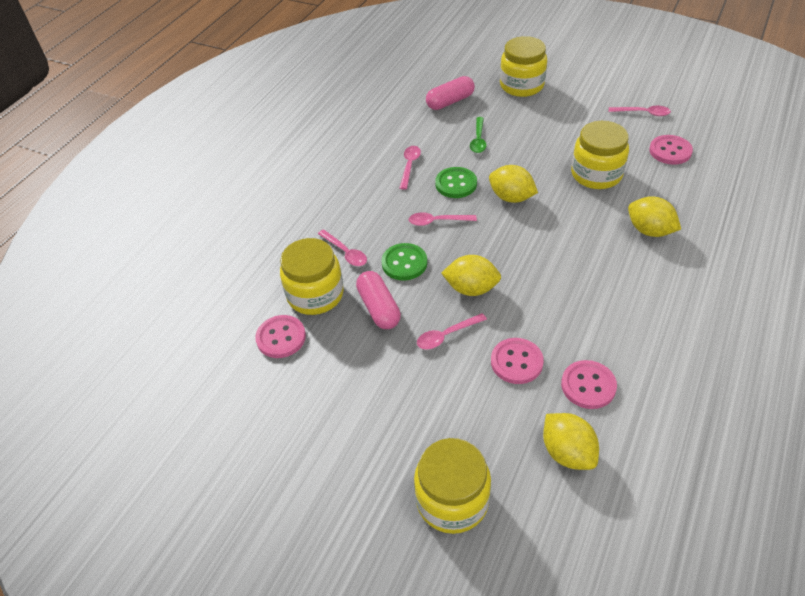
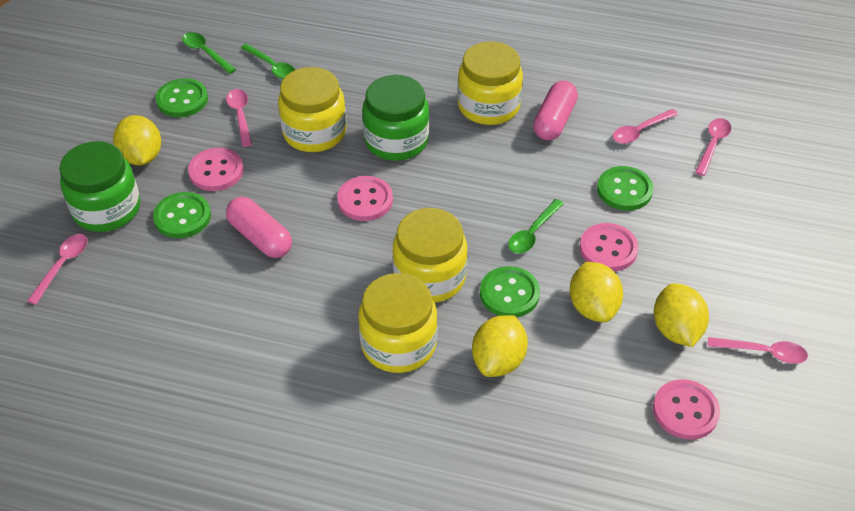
green button: [381,243,427,280] [435,167,477,198] = 2 -> [153,192,211,238] [156,78,208,117] [480,266,540,317] [597,166,653,211] = 4
green jar: none = 0 -> [59,141,140,232] [362,75,429,161] = 2
green spoon: [470,117,487,153] = 1 -> [182,32,236,74] [241,44,295,79] [508,199,564,253] = 3

